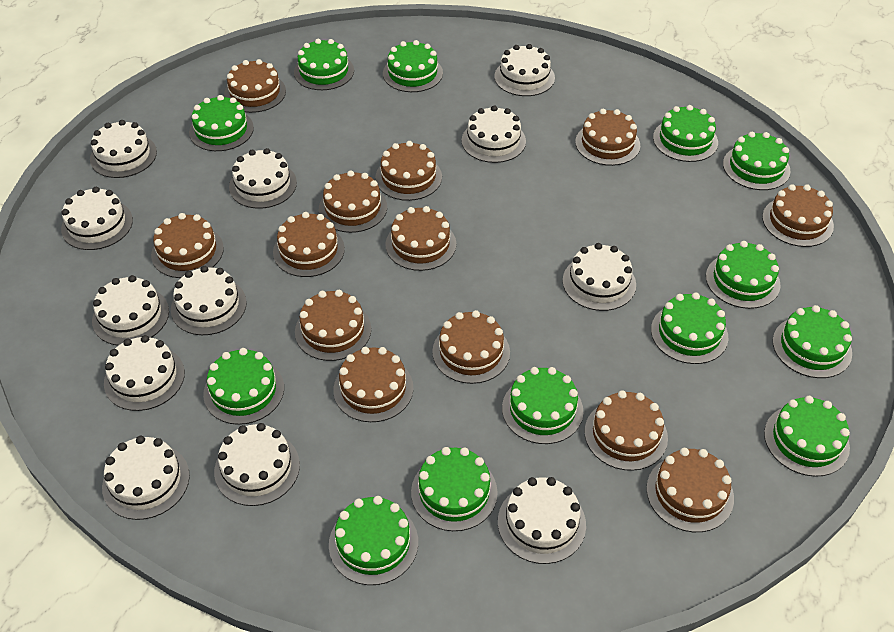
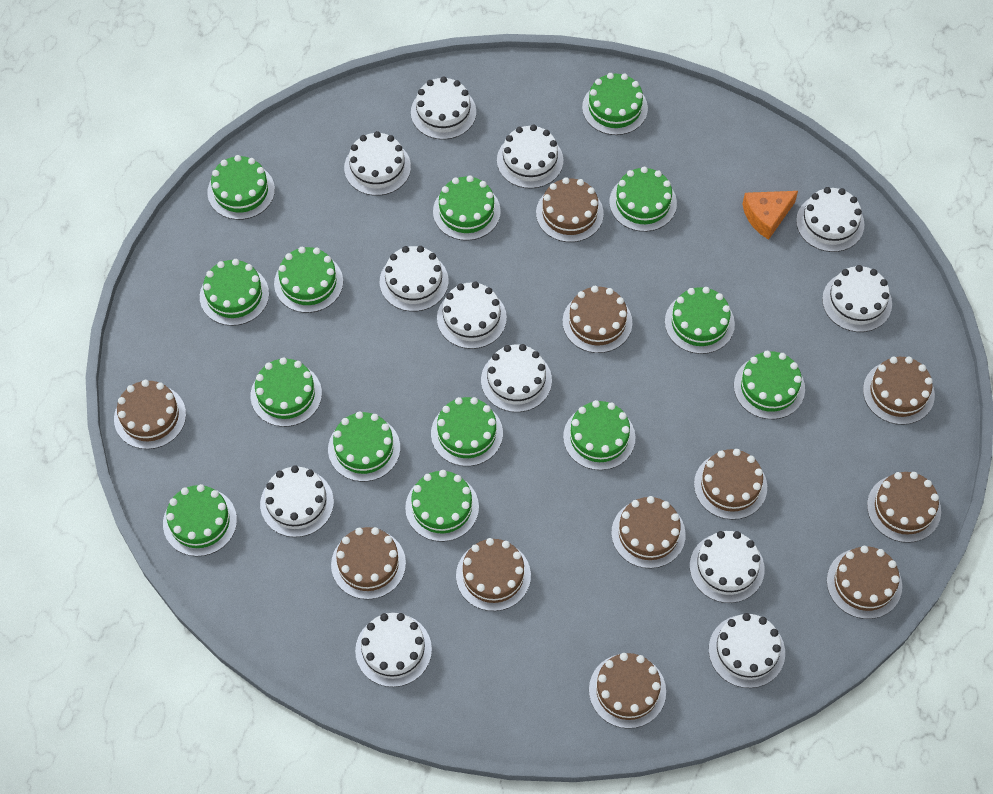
brown cake: [151,213,224,278] [224,59,286,113] [273,212,345,277] [295,290,371,361] [319,170,387,233] [334,347,413,422] [375,141,442,201] [385,206,456,271] [432,310,510,384] [575,109,640,166] [584,390,668,471] [646,448,734,532] [762,184,834,247] = 13 -> [114,380,186,449] [331,527,406,599] [456,538,531,611] [536,177,604,242] [562,286,632,353] [589,653,666,729] [611,496,686,568] [694,449,767,520] [827,546,902,619] [863,357,935,425] [867,472,941,543] = 11
green cake: [189,95,254,151] [203,348,284,425] [294,39,354,90] [329,496,418,585] [383,40,443,92] [411,447,498,531] [502,367,583,444] [651,292,728,364] [653,105,718,162] [706,241,781,309] [723,132,791,190] [764,396,850,477] [773,305,852,378] = 13 -> [163,484,237,557] [200,259,269,326] [207,155,275,220] [251,358,322,427] [274,247,343,313] [328,412,400,482] [405,470,479,542] [431,397,503,466] [433,175,501,241] [563,400,635,470] [582,73,648,135] [609,167,677,232] [665,287,735,354] [734,351,805,419] = 14
orange cheese: none = 0 -> [742,191,798,240] = 1

